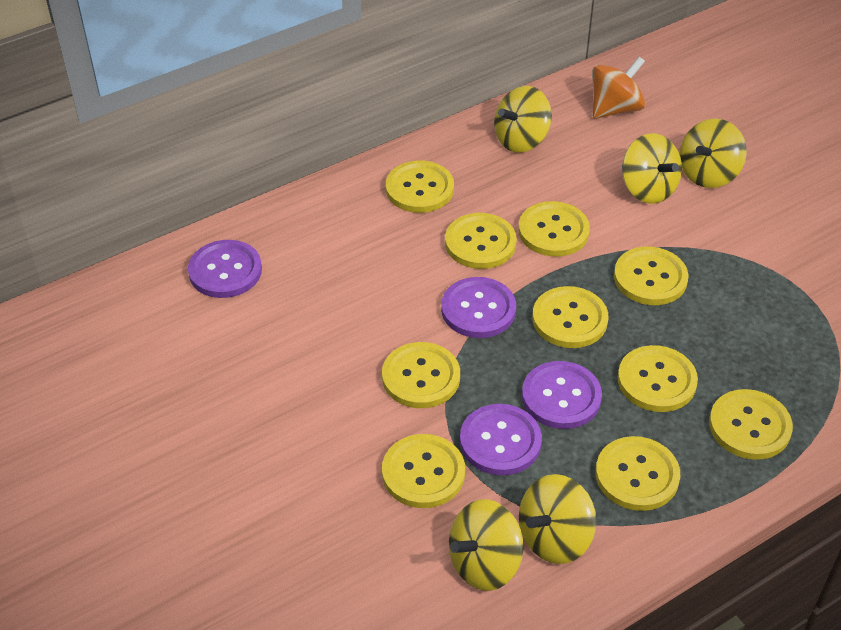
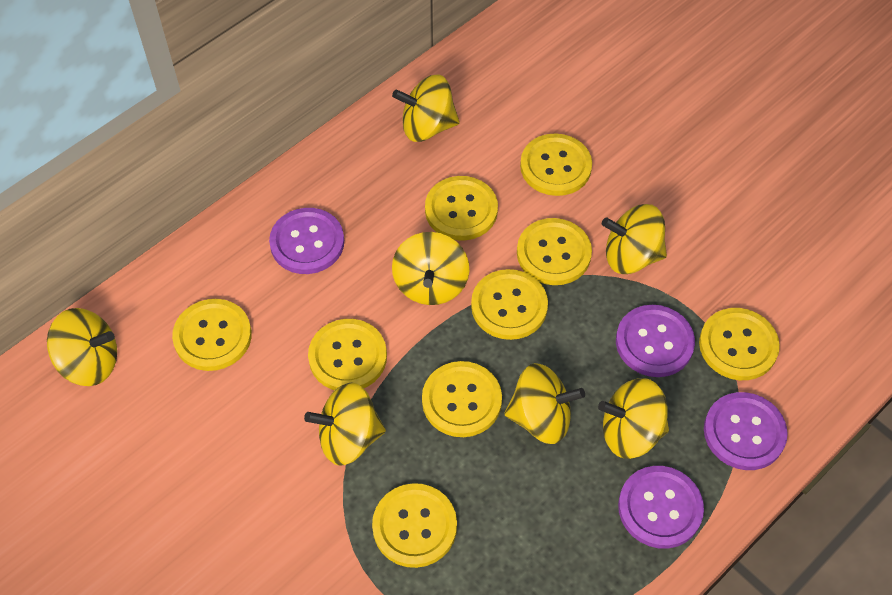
orange spinning top: [592,57,645,119] = 1 -> none = 0
yellow button: [382,342,460,408] [382,434,465,508] [386,161,454,213] [445,213,517,269] [518,201,590,257] [532,286,608,348] [596,436,680,511] [614,247,689,305] [618,345,698,412] [709,389,793,460] = 10 -> [172,299,252,371] [308,319,387,390] [372,483,457,568] [422,361,502,437] [425,176,498,241] [471,269,548,340] [517,218,592,285] [520,133,592,196] [699,308,780,380] = 9
yellow spinning top: [449,499,523,591] [494,86,552,153] [519,474,597,564] [622,133,682,204] [680,119,747,188] = 5 -> [47,308,117,386] [304,382,386,466] [392,74,460,142] [392,232,469,305] [504,363,585,444] [598,378,669,459] [602,204,667,274] = 7

